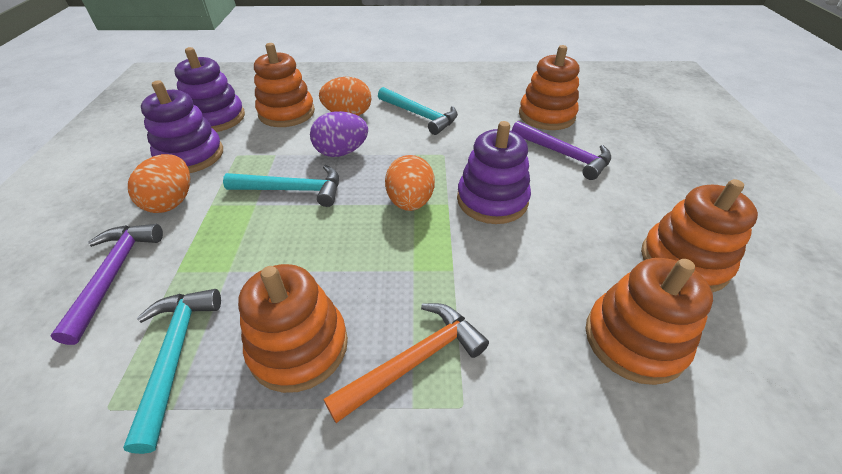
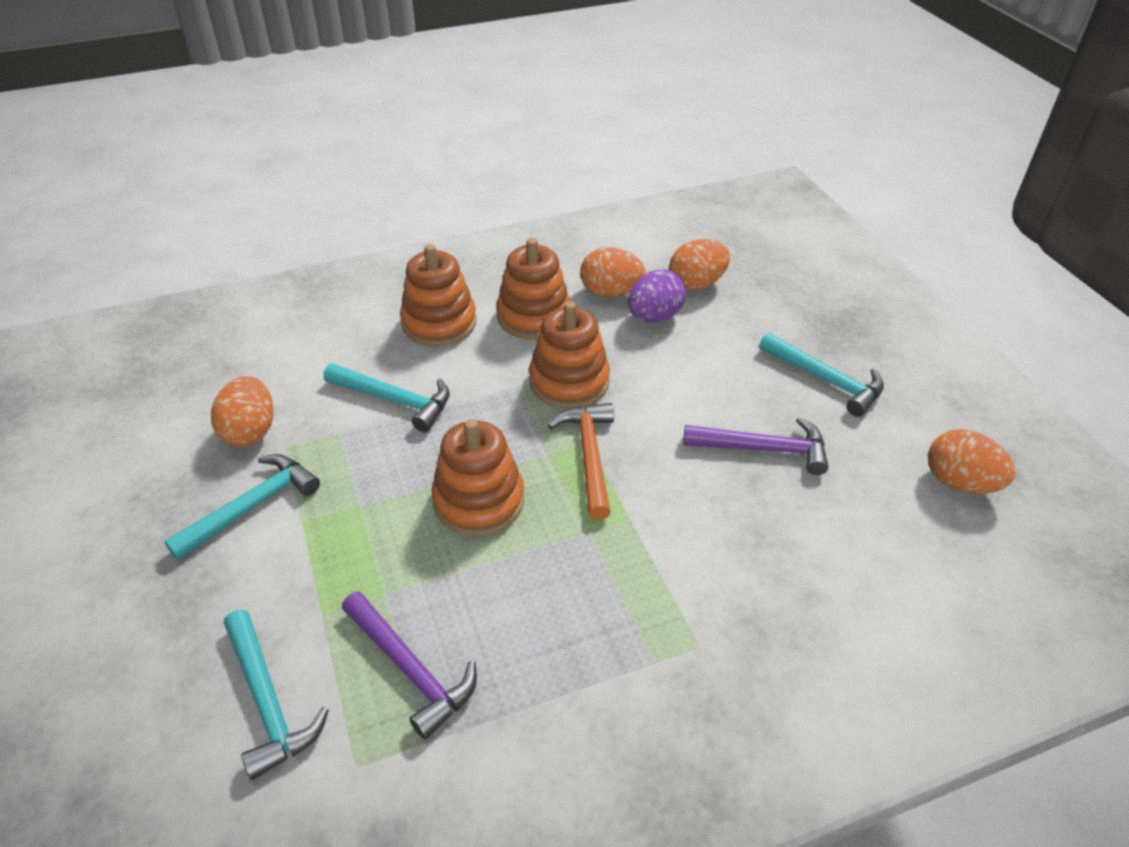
orange egg: [128,154,190,213] [319,77,372,116] [385,155,435,211] = 3 -> [211,376,273,447] [580,247,646,297] [669,239,730,291] [928,429,1016,494] = 4
orange stacking toy: [238,264,348,393] [254,43,315,127] [519,45,579,130] [586,258,713,385] [641,179,758,293] = 5 -> [400,244,477,346] [431,419,524,536] [496,238,571,340] [529,301,610,409] = 4
purple stacking toy: [141,80,223,173] [175,47,245,132] [457,121,531,224] = 3 -> none = 0
turquoise hammer: [123,289,221,454] [223,165,339,207] [378,87,458,135] = 3 -> [164,454,320,560] [224,610,329,780] [324,363,450,432] [759,333,884,417] = 4

